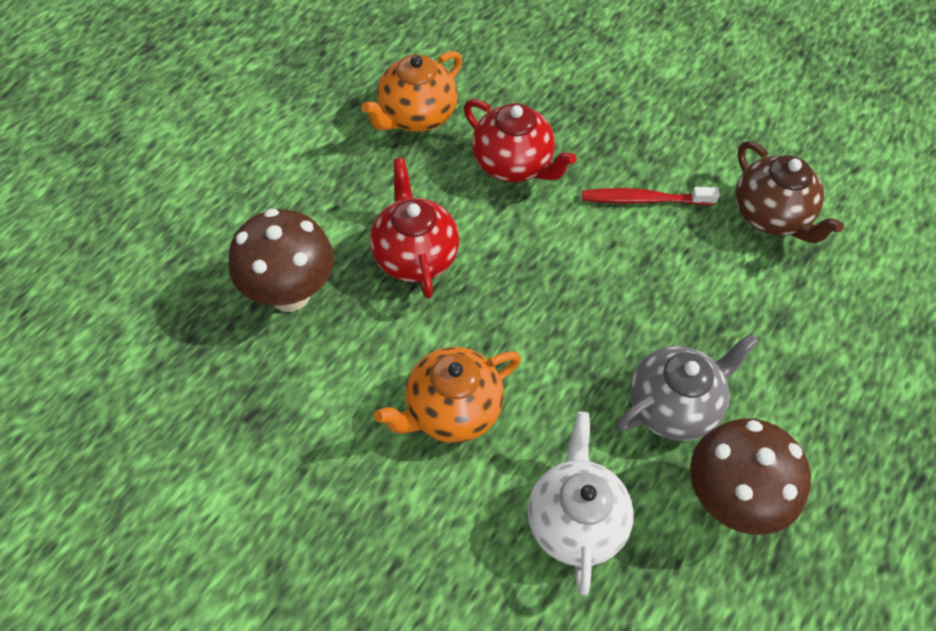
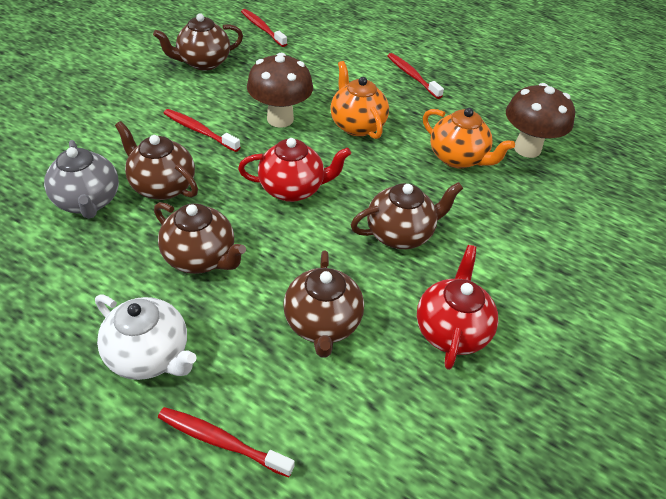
brown teapot: [735,141,844,243] = 1 -> [115,121,198,200] [153,14,243,70] [154,202,246,274] [283,251,364,358] [351,182,463,249] = 5
red toothbrush: [582,187,720,205] = 1 -> [158,407,295,477] [164,109,240,152] [241,9,287,47] [387,53,444,99] = 4

